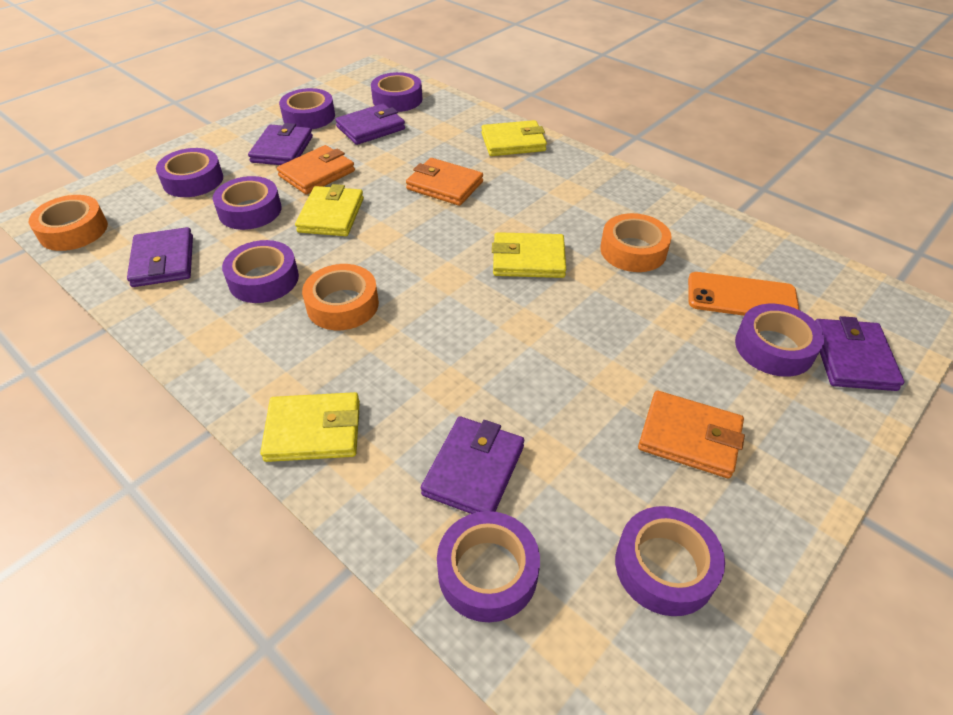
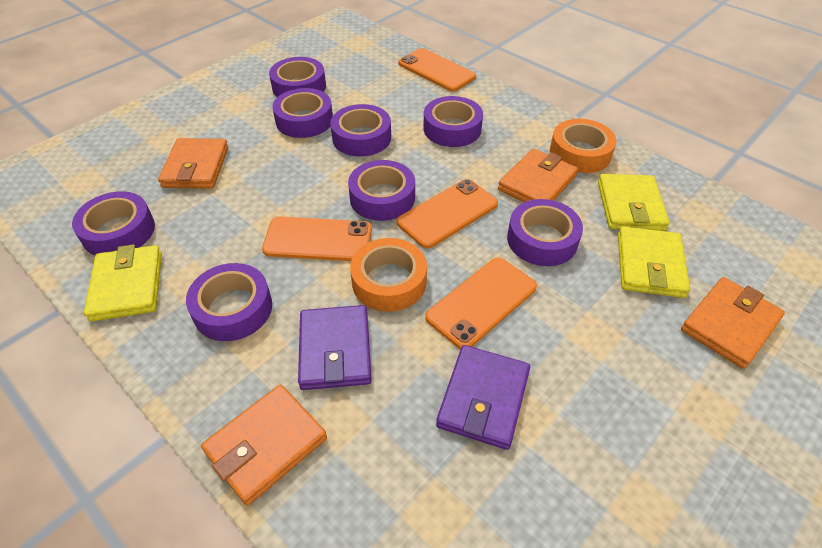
orange phone: [688,272,800,316] = 1 -> [262,216,372,261] [397,179,498,249] [398,48,476,92] [425,258,537,349] = 4
orange tape: [29,195,108,251] [302,264,379,330] [600,213,672,272] = 3 -> [350,238,427,312] [550,119,617,173] = 2
orange wallet: [277,145,355,195] [406,158,483,206] [638,391,745,479] = 3 -> [158,138,228,189] [201,385,327,506] [498,148,578,202] [681,277,785,369] = 4
purple wallet: [127,227,193,287] [248,123,313,165] [335,104,405,145] [421,417,524,514] [815,316,904,391] = 5 -> [298,305,372,390] [436,345,530,450] = 2
yellow wallet: [260,392,360,462] [295,184,364,236] [481,120,547,156] [492,232,566,278] = 4 -> [84,244,162,322] [598,174,670,231] [618,226,690,298] = 3

